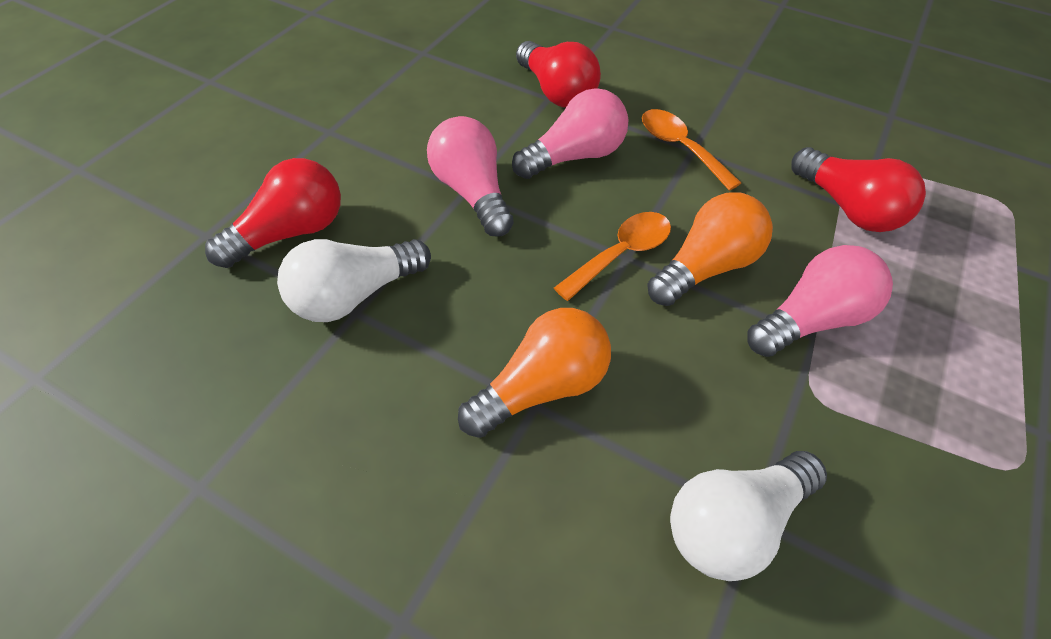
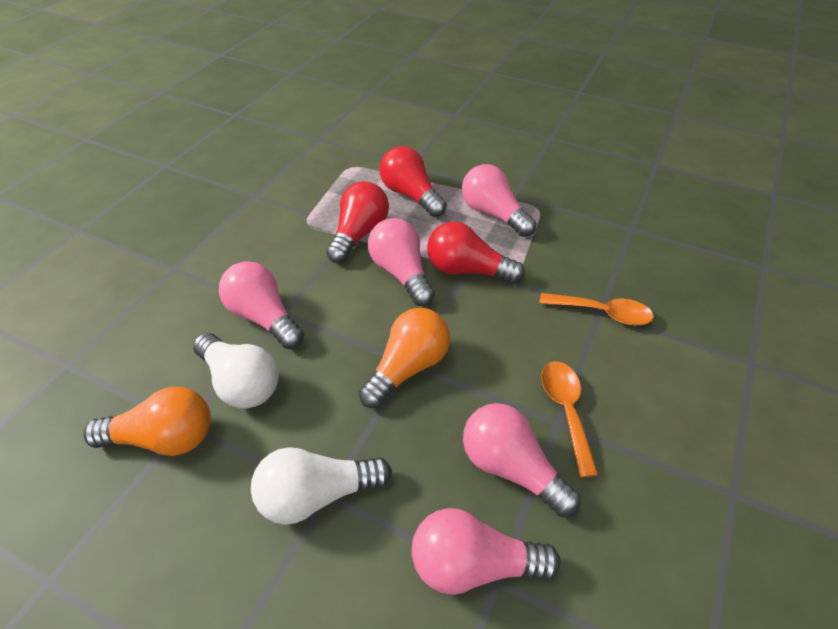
pink light bulb: [427,116,514,237] [512,88,628,179] [747,245,893,357] = 3 -> [219,261,304,349] [368,218,435,306] [412,508,561,595] [462,164,537,237] [463,403,581,517] = 5

